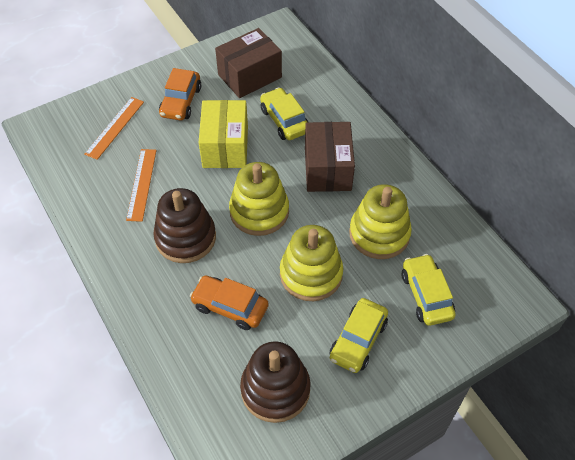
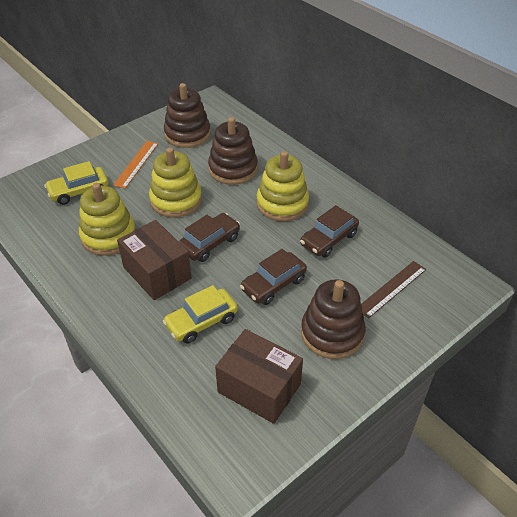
brown car: none = 0 -> [179,213,240,262] [240,249,307,305] [300,205,359,257] = 3
brown ruler: none = 0 -> [361,261,426,318] = 1
brown stacking toy: [153,188,216,263] [240,341,311,423] = 2 -> [164,83,211,148] [208,117,258,185] [301,279,366,359] = 3
orange car: [159,68,201,120] [190,275,268,330] = 2 -> none = 0
orange ruler: [84,97,144,160] [126,149,157,222] = 2 -> [113,141,159,189] = 1
yellow box: [199,100,248,168] = 1 -> none = 0
yellow car: [260,87,308,140] [329,298,388,373] [402,254,456,326] = 3 -> [44,161,108,205] [163,285,238,344] = 2

